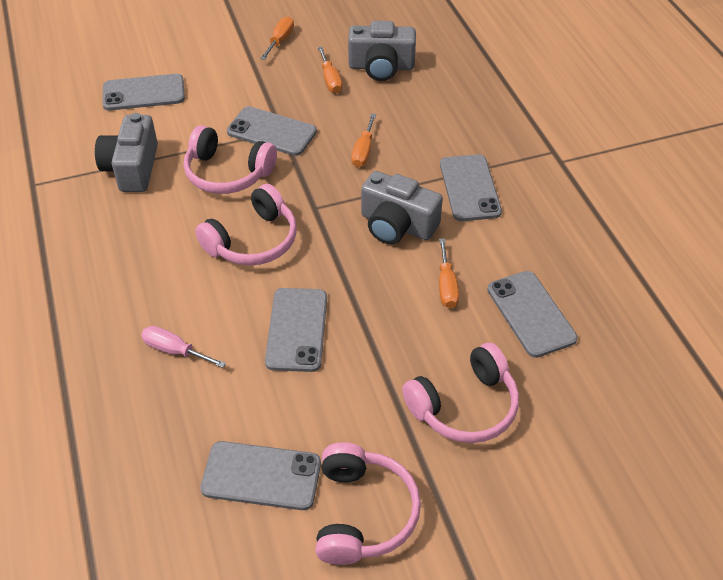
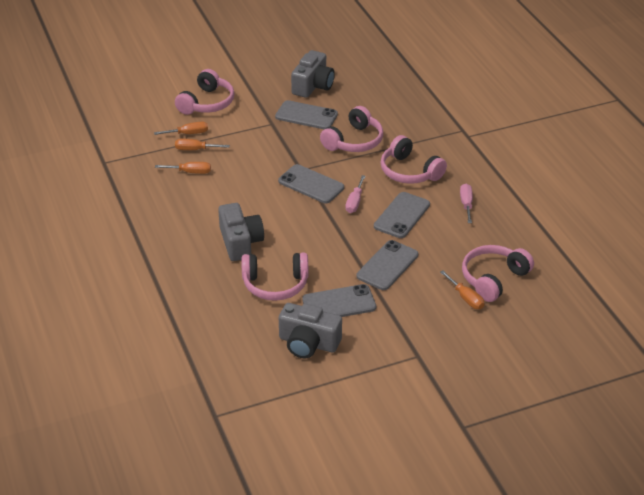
grey phone: [103,74,185,111] [200,441,321,510] [227,106,317,156] [265,288,327,372] [440,154,502,221] [487,271,578,358] = 6 -> [275,100,338,129] [278,164,344,203] [302,284,376,317] [356,240,418,290] [374,192,430,238] = 5
pink headphones: [184,125,277,194] [195,184,297,266] [315,442,421,565] [402,343,519,443] = 4 -> [175,69,235,115] [241,253,309,301] [320,106,383,152] [380,135,447,184] [462,245,534,302] = 5
pink screwdriver: [141,326,226,368] = 1 -> [345,175,365,213] [460,184,473,223] = 2

